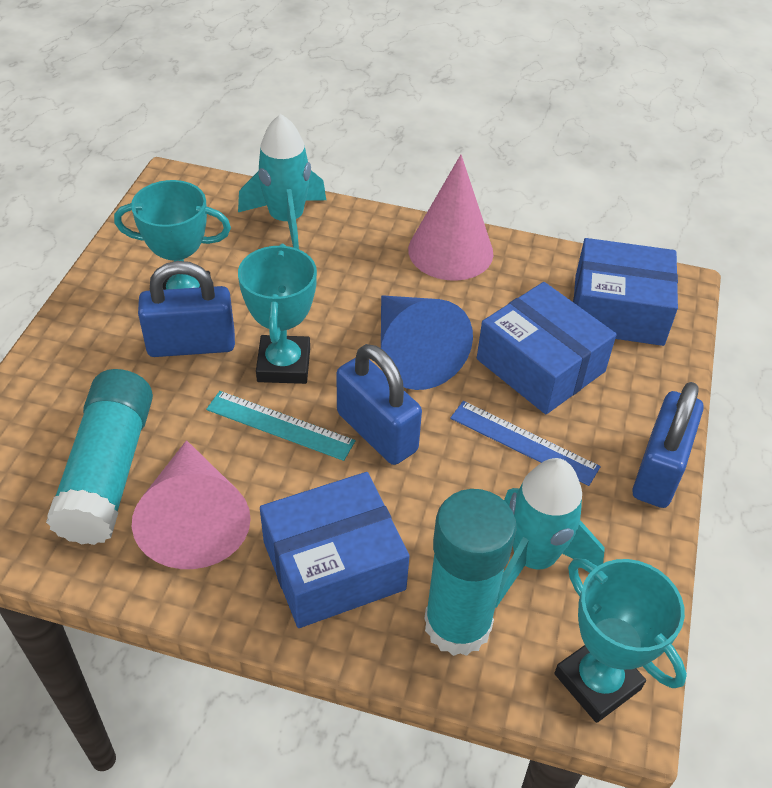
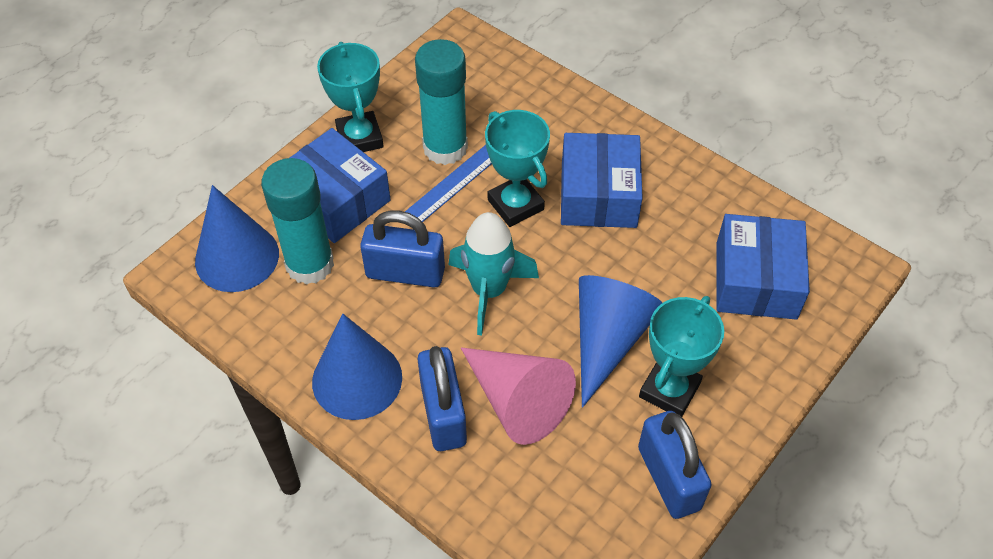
blue cone: [381,295,473,390] = 1 -> [195,185,279,292] [312,314,402,420] [579,275,662,408] = 3
pink cone: [132,440,251,569] [408,155,493,281] = 2 -> [461,348,576,445] = 1
turquoise rocket: [238,114,326,249] [495,458,604,608] = 2 -> [449,212,539,336] = 1
turquoise ruler: [206,391,356,461] = 1 -> none = 0

